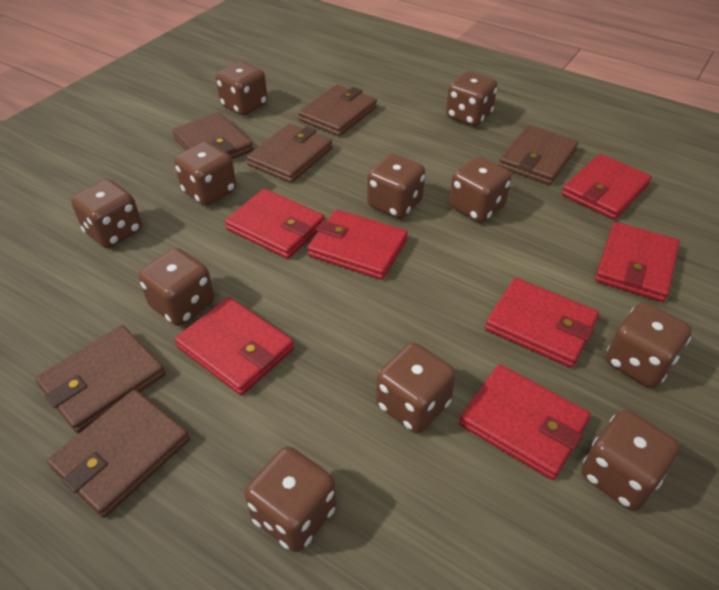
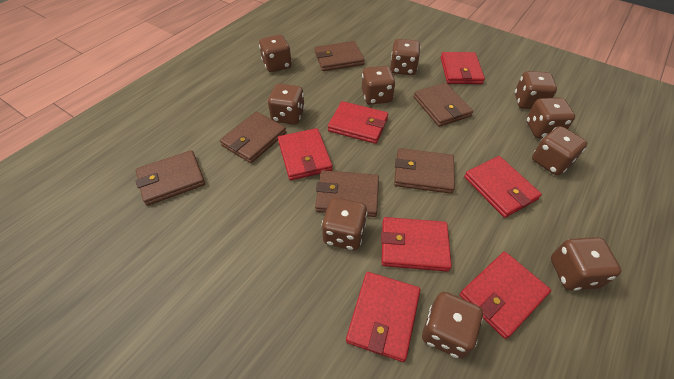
brown dice: [71,179,142,248] [138,248,214,326] [174,141,236,206] [216,61,268,116] [244,446,336,552] [367,153,425,219] [376,342,456,433] [446,71,497,126] [449,156,511,223] [582,410,680,511] [606,302,692,388] = 11 -> [259,35,292,72] [268,84,305,125] [322,198,367,250] [362,66,396,105] [390,39,421,75] [422,292,483,359] [515,71,557,109] [526,98,575,138] [532,126,587,175] [551,237,621,291] = 10

